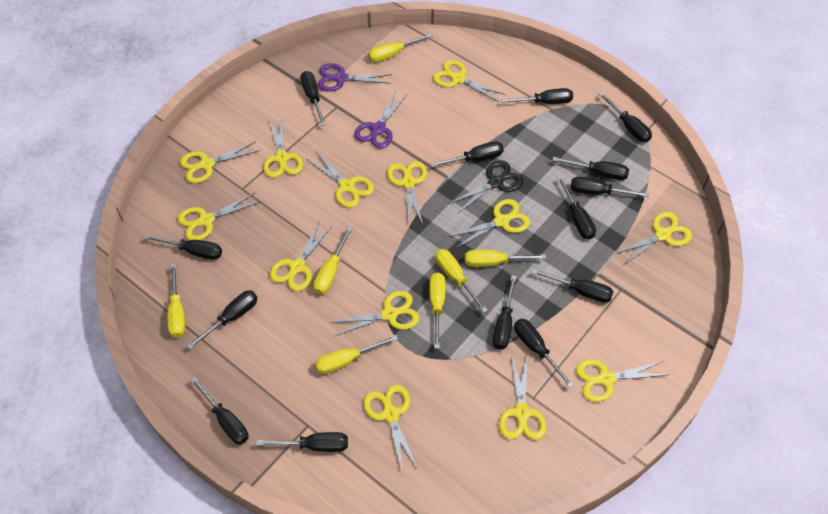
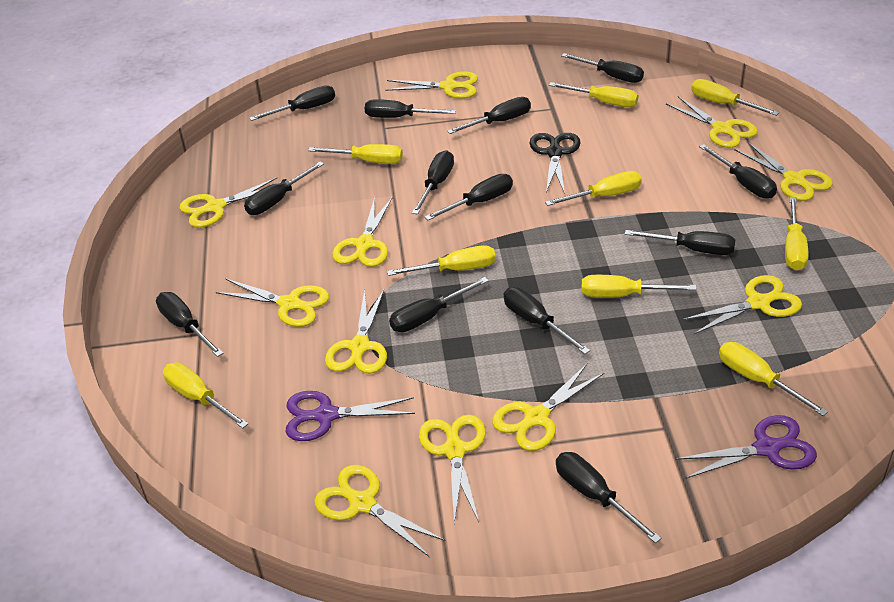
black screwdriver: [144,235,222,260] [187,290,258,349] [190,376,248,445] [256,432,348,452] [301,71,326,126] [431,141,504,167] [493,275,517,350] [501,88,573,104] [514,319,574,388] [532,269,614,303] [552,157,629,180] [557,176,596,239] [571,177,649,197] [599,92,652,142] = 14 -> [156,292,224,357] [244,162,324,215] [249,85,335,121] [365,99,456,118] [389,277,489,332] [412,151,454,215] [424,174,513,220] [447,97,531,134] [504,287,590,354] [556,452,662,543] [561,53,644,83] [625,230,736,255] [699,144,777,199] = 13
yellow scissors: [178,193,260,240] [180,141,260,183] [263,119,303,178] [269,221,332,291] [307,152,374,208] [330,291,420,336] [363,385,419,472] [387,161,427,225] [433,60,506,102] [449,199,530,248] [499,355,546,440] [576,359,669,402] [614,212,692,264] = 13 -> [180,178,277,228] [216,278,329,327] [314,465,445,557] [325,289,387,374] [332,197,392,267] [385,71,478,99] [419,415,486,523] [492,364,604,451] [666,96,758,148] [682,275,802,334] [734,141,833,201] = 11
yellow screwdriver: [167,264,185,338] [313,227,352,294] [315,335,398,374] [368,33,432,62] [429,273,446,349] [435,249,488,313] [465,250,546,267] = 7 -> [163,362,248,428] [308,144,403,164] [387,245,496,276] [545,171,642,206] [549,82,639,107] [582,275,697,298] [691,79,779,116] [719,342,828,416] [785,197,808,271] = 9

